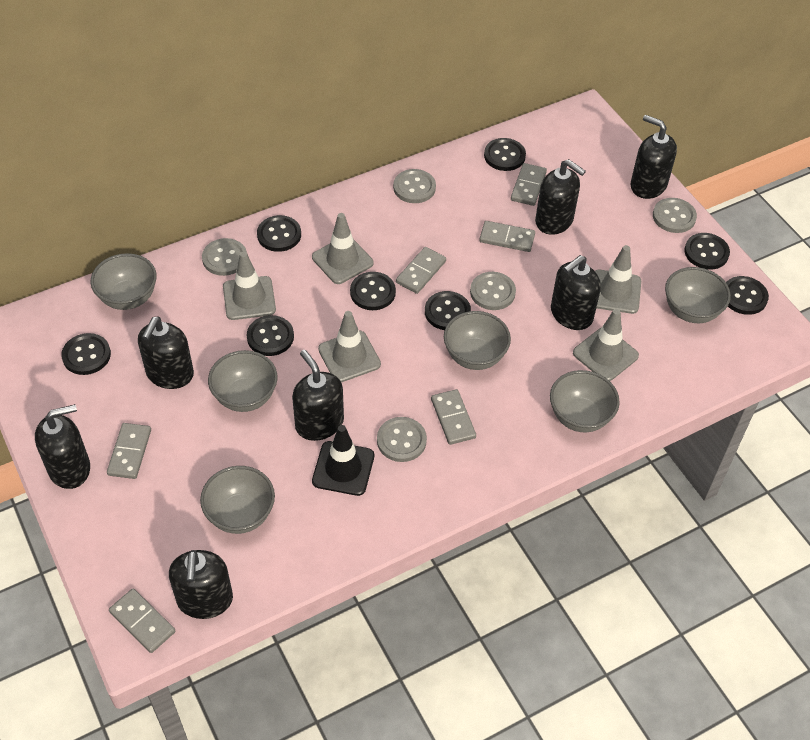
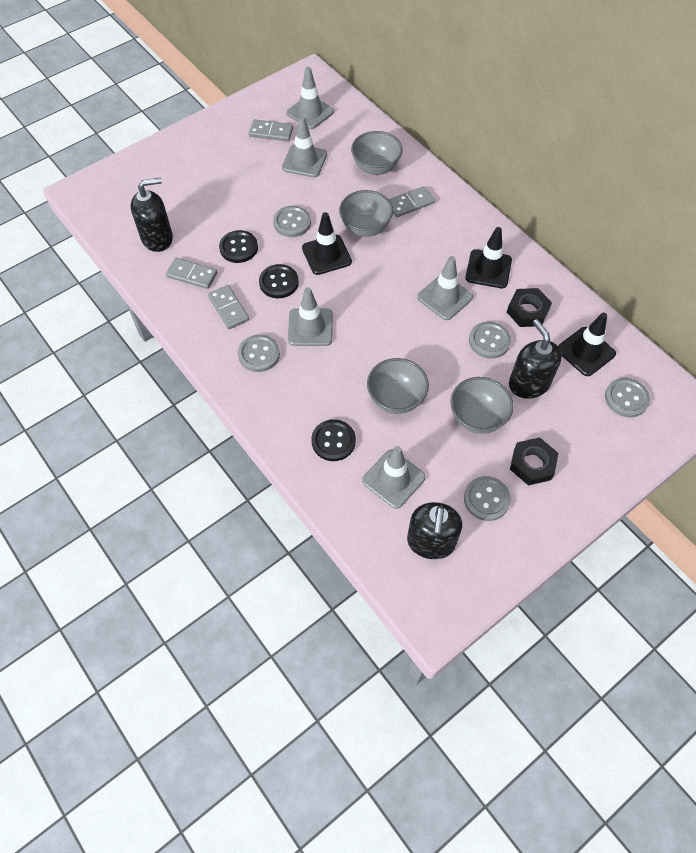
black button: [61,333,111,375] [247,315,294,356] [257,215,301,252] [350,272,396,310] [425,291,471,330] [484,138,526,171] [684,233,730,269] [726,276,769,315] = 8 -> [219,230,258,263] [259,264,299,298] [311,419,356,461] = 3
black nut: none = 0 -> [507,288,552,327] [510,437,558,485] = 2
black soap dispenser: [35,404,90,489] [138,317,194,389] [169,550,233,619] [292,350,344,441] [535,159,586,235] [551,255,601,330] [631,115,677,199] = 7 -> [131,177,173,252] [407,502,462,559] [509,319,562,399] = 3
black traffic cone: [312,425,374,496] = 1 -> [302,212,352,275] [466,227,512,288] [558,313,616,376] = 3
grey bowl: [91,253,157,310] [200,466,275,534] [208,350,278,412] [444,311,511,370] [550,370,620,432] [665,267,731,323] = 6 -> [339,190,393,237] [351,131,403,175] [367,358,429,414] [451,377,513,434] = 4
grey domino: [107,423,151,479] [109,589,175,653] [396,247,446,294] [431,389,476,445] [479,221,535,252] [511,163,547,206] = 6 -> [166,258,217,289] [208,285,249,329] [249,120,293,141] [389,186,435,217] = 4

